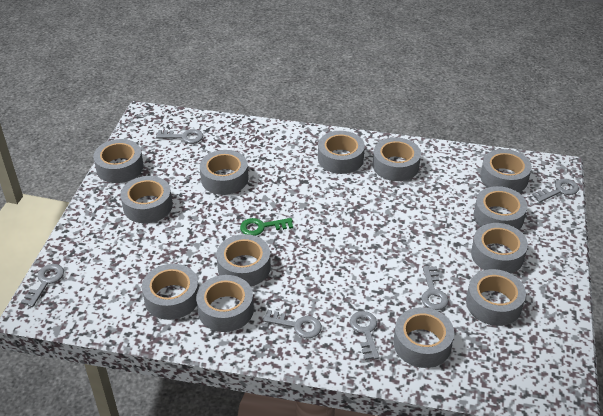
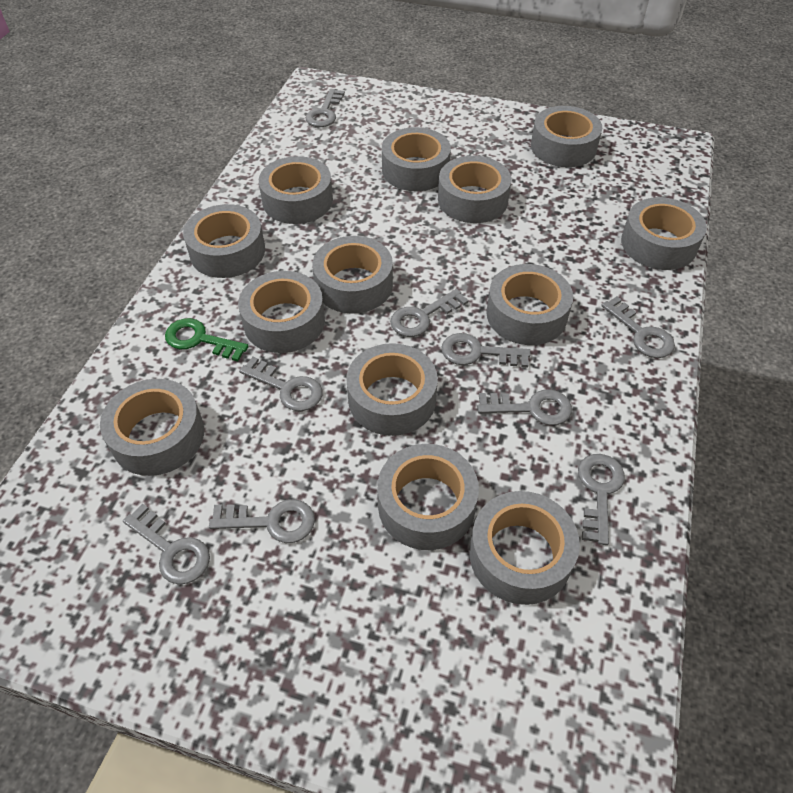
grey key: [21,264,64,307] [156,129,203,144] [263,310,322,338] [350,311,380,360] [421,266,449,310] [532,179,579,202] = 6 -> [123,504,210,584] [209,499,315,543] [239,357,322,411] [305,89,345,127] [390,289,468,337] [441,333,531,368] [478,390,572,425] [578,454,625,545] [601,296,675,358] = 9

